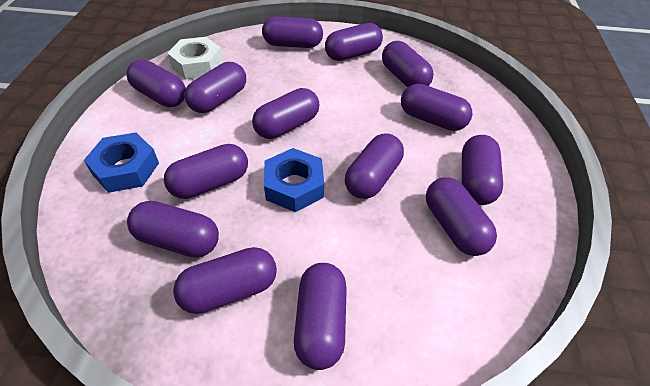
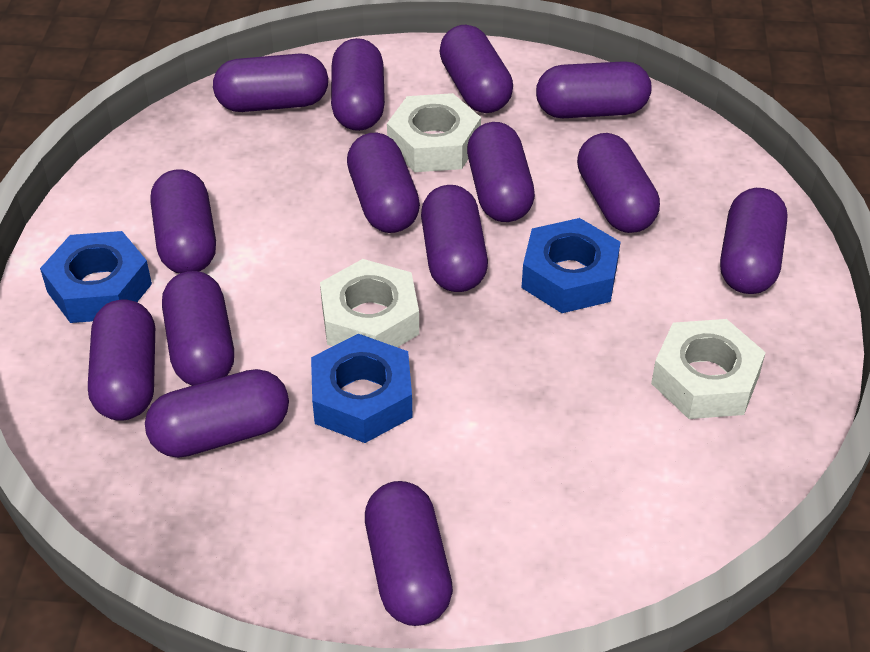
blue nut: [84,133,159,193] [264,148,324,212] = 2 -> [40,231,152,323] [311,334,413,443] [521,218,620,313] = 3
white nut: [167,37,223,79] = 1 -> [320,259,419,347] [387,93,481,172] [651,319,766,419] = 3

